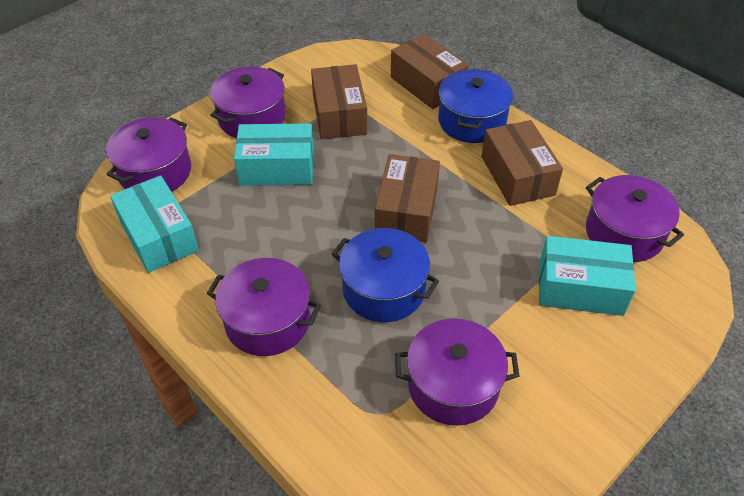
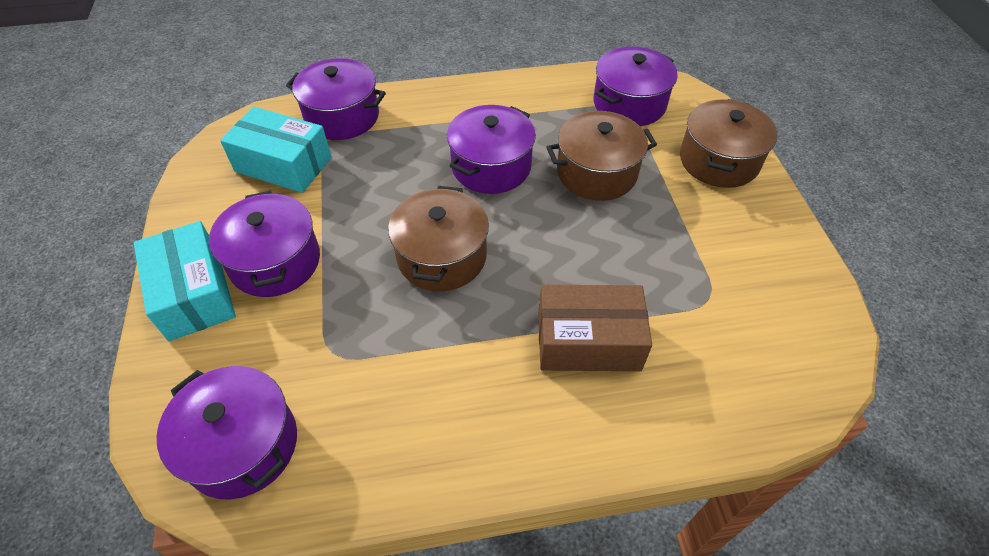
blue pot: [332,228,439,322] [438,69,513,143] = 2 -> none = 0
brown box: [311,64,367,139] [375,154,440,243] [391,34,469,109] [481,120,563,206] = 4 -> [538,285,652,371] = 1
brown pot: none = 0 -> [388,186,489,291] [546,111,657,201] [680,99,777,188] = 3
turquoise box: [110,175,199,273] [234,123,314,186] [539,236,636,316] = 3 -> [134,221,236,341] [220,107,331,193] = 2

